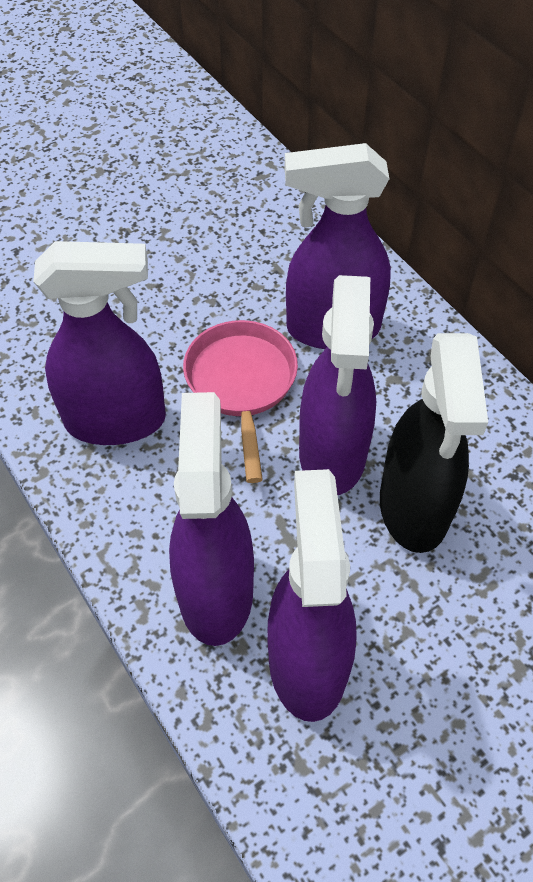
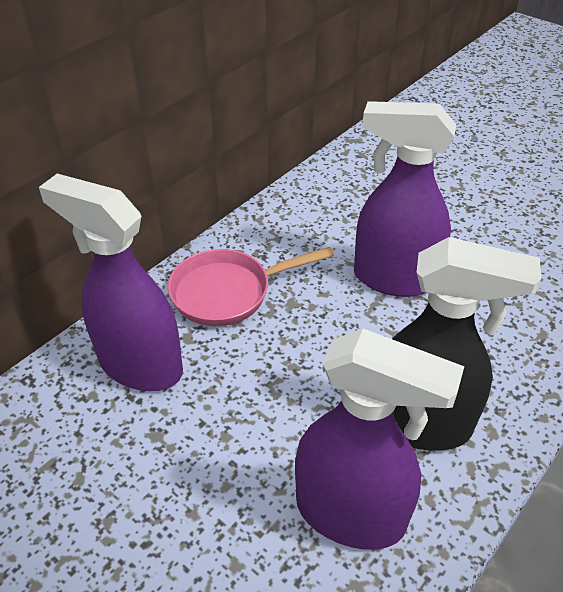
purple spray bottle: [33,241,166,445] [169,392,254,646] [267,469,357,722] [285,143,391,349] [299,275,376,495] = 5 -> [39,174,183,391] [295,329,464,550] [354,101,456,297] = 3

